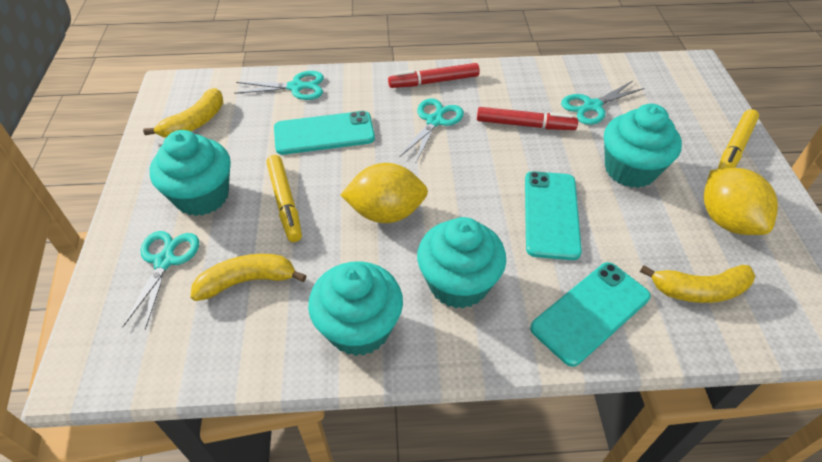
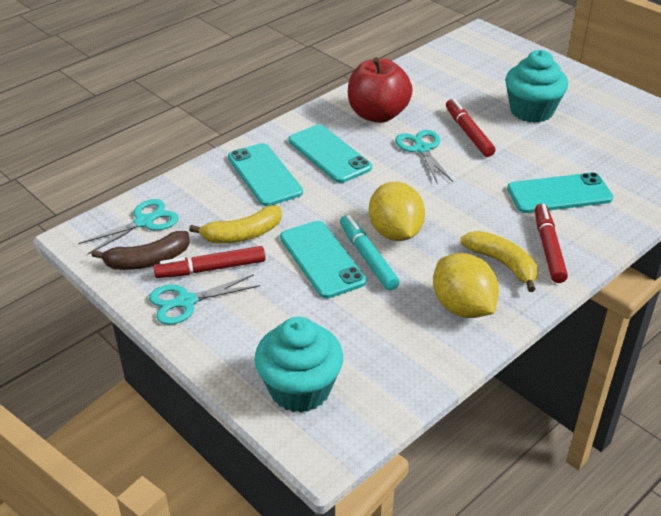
brown banana: none = 0 -> [91,231,190,270] = 1
red apple: none = 0 -> [348,57,413,123] = 1
red marker: [388,63,480,88] [477,107,578,130] = 2 -> [153,246,265,278] [446,98,496,157] [535,204,568,283] = 3
turquoise cupcake: [150,130,231,216] [308,261,403,356] [417,217,506,309] [604,104,682,188] = 4 -> [255,317,343,413] [505,50,568,123] = 2
turquoise marker: none = 0 -> [340,215,399,290] = 1
turquoise phone: [274,111,375,155] [525,171,582,260] [530,262,651,367] = 3 -> [228,143,303,206] [280,221,366,299] [289,125,372,183] [507,172,613,213] = 4
turquoise scissors: [122,231,199,330] [234,71,324,100] [399,98,464,162] [561,81,644,125] = 4 -> [78,199,179,254] [149,274,260,325] [395,130,453,184] = 3
yellow banana: [143,88,223,138] [190,254,307,301] [640,265,755,303] = 3 -> [189,205,282,243] [460,231,537,292] = 2
yellow marker: [266,155,302,242] [718,109,759,169] = 2 -> none = 0

